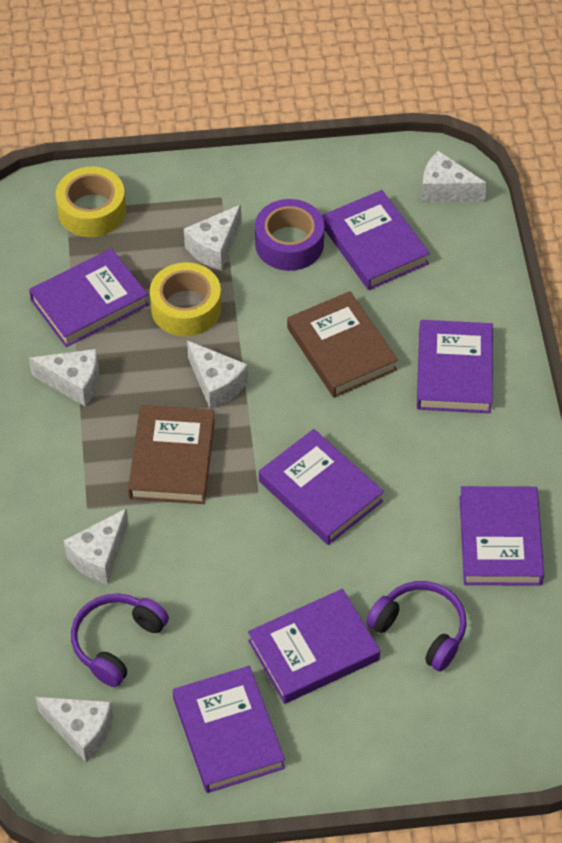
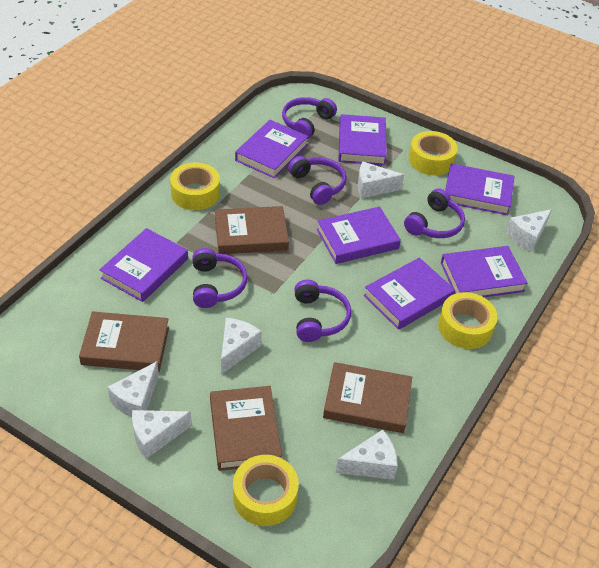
brown book: [128,405,215,504] [287,291,398,398] = 2 -> [79,311,169,372] [210,386,282,471] [215,206,289,254] [323,362,412,433] = 4
purple headphones: [71,594,169,687] [366,581,467,671] = 2 -> [192,248,248,308] [282,97,337,139] [288,156,347,205] [295,280,351,342] [404,188,465,238] = 5
purple tape: [255,199,324,271] = 1 -> none = 0
yellow tape: [56,167,126,237] [150,262,221,336] = 2 -> [170,163,220,210] [233,455,299,526] [409,131,458,175] [438,292,497,349] = 4

